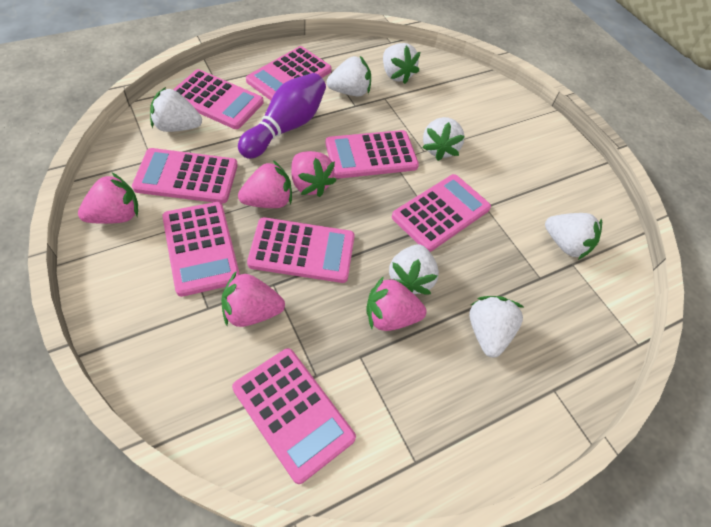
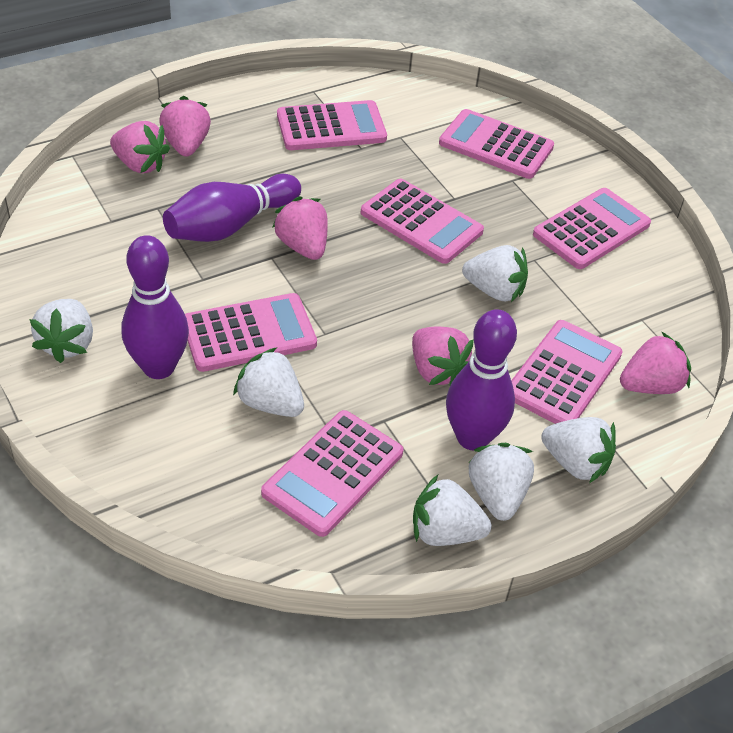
pink calculator: [132,148,238,203] [162,202,240,297] [173,69,264,129] [232,348,356,484] [246,46,332,100] [247,217,355,283] [325,130,419,178] [392,174,491,252] = 8 -> [185,293,317,372] [261,410,403,537] [277,100,387,150] [361,179,484,264] [439,109,554,179] [511,320,623,424] [533,188,651,269] = 7
purple bowling pin: [238,73,326,159] = 1 -> [122,235,189,379] [163,174,301,242] [446,309,517,451] = 3
white strawberry: [150,87,202,132] [327,56,371,96] [383,43,420,84] [389,244,439,294] [422,117,465,161] [469,296,524,358] [545,213,602,260] = 7 -> [29,299,93,363] [233,347,304,417] [413,475,491,546] [462,245,528,302] [469,443,534,521] [541,417,616,483] = 6

